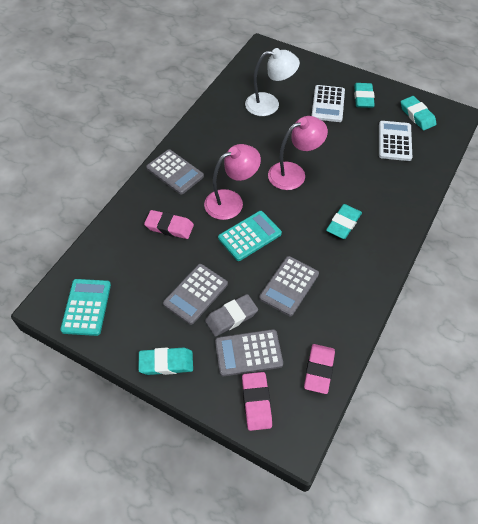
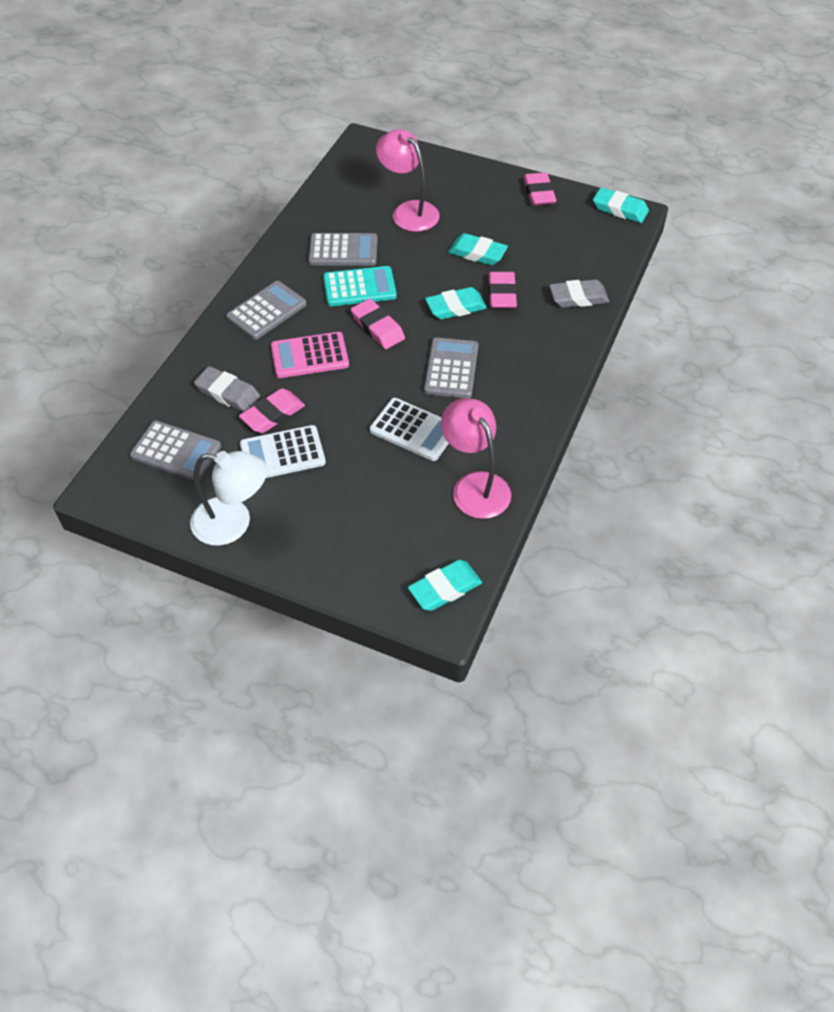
grey eraser: [205,294,258,337] = 1 -> [194,366,260,412] [549,279,609,308] = 2
pink calculator: none = 0 -> [271,332,349,378] = 1
pink eraser: [144,210,194,239] [242,372,272,431] [304,344,335,394] = 3 -> [239,388,305,433] [351,299,405,349] [488,272,517,308] [523,172,556,206] = 4
turquoise calculator: [60,279,111,336] [218,211,282,261] = 2 -> [323,266,397,306] = 1

